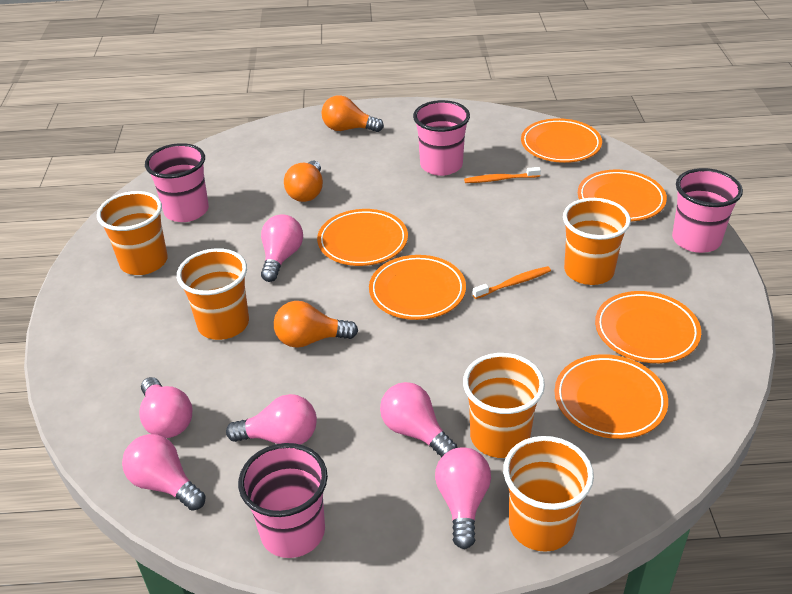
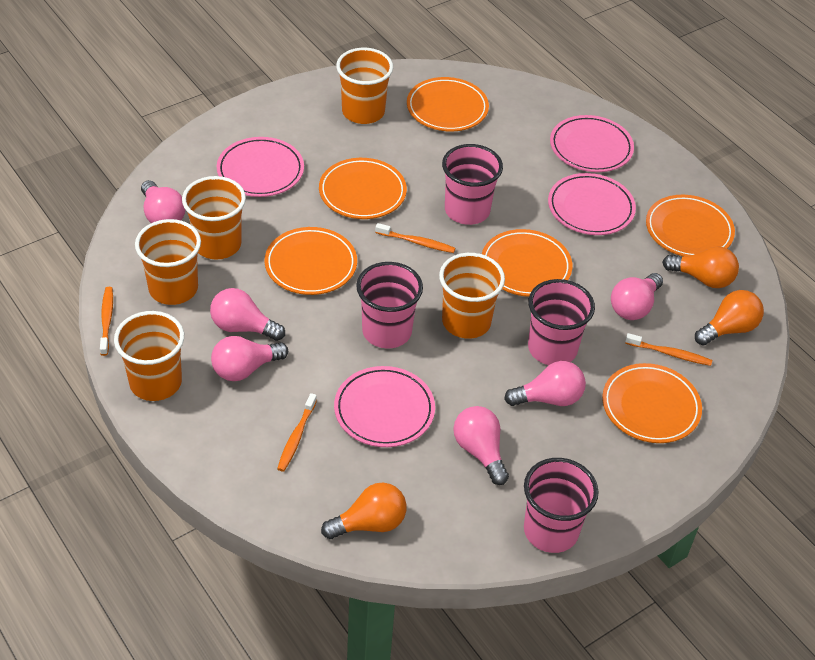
orange toothbrush: [464,167,541,183] [473,266,551,299] = 2 -> [100,287,113,356] [277,393,317,472] [375,223,455,253] [625,333,712,366] = 4
pink plate: none = 0 -> [217,137,304,197] [334,366,435,447] [548,173,636,235] [550,115,634,172] = 4

